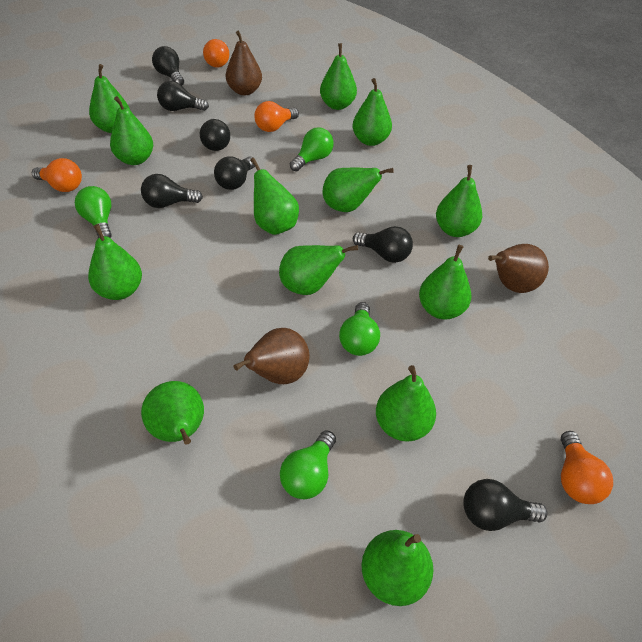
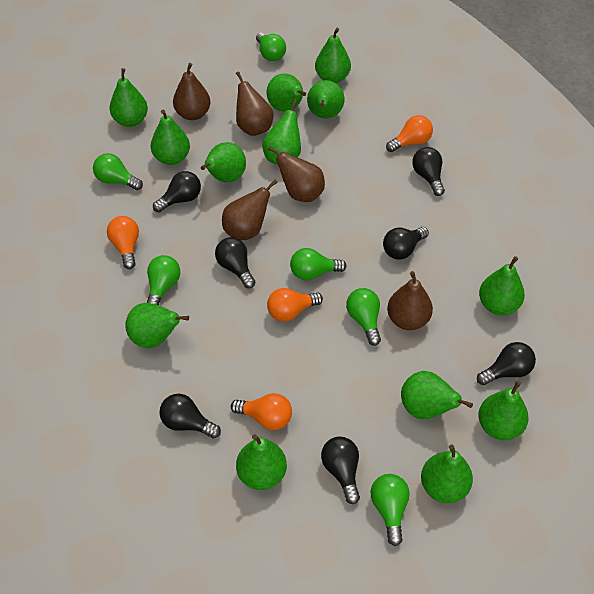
brown pear: [226,31,262,95] [234,328,310,384] [488,244,549,293] = 3 -> [173,63,211,120] [222,180,278,241] [236,71,274,136] [268,146,325,202] [387,271,433,330] = 5
green light bulb: [75,186,112,238] [280,430,336,499] [290,127,334,171] [339,302,380,356] = 4 -> [93,153,143,190] [147,255,180,305] [256,33,286,61] [290,248,347,281] [346,288,381,346] [371,474,410,546] = 6

